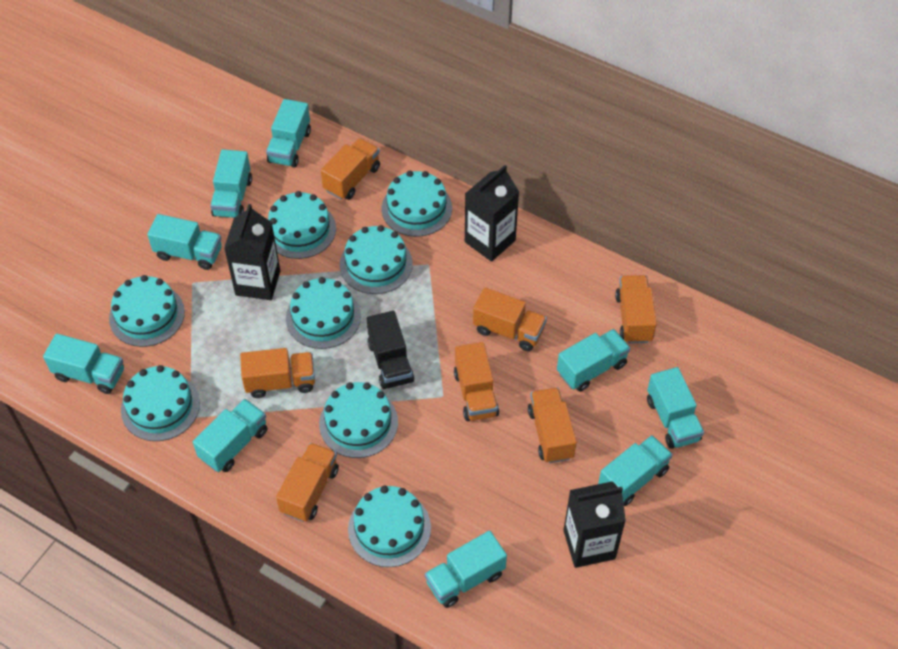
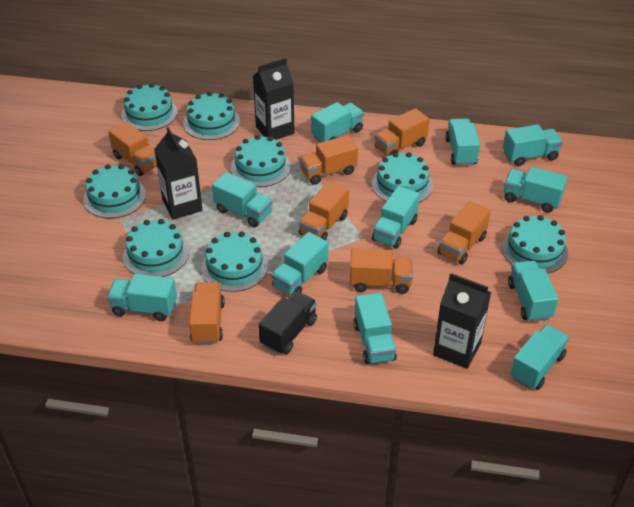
turquoise truck: [43,334,124,394] [147,214,222,270] [193,399,268,472] [210,149,252,218] [266,99,311,168] [425,531,507,608] [557,329,630,392] [598,435,673,506] [647,367,704,449] = 9 -> [107,274,177,321] [212,172,273,227] [271,232,328,295] [311,102,364,143] [354,293,397,365] [372,186,420,249] [445,118,480,166] [503,124,563,166] [504,167,567,213] [508,261,558,322] [510,325,569,390] = 11

